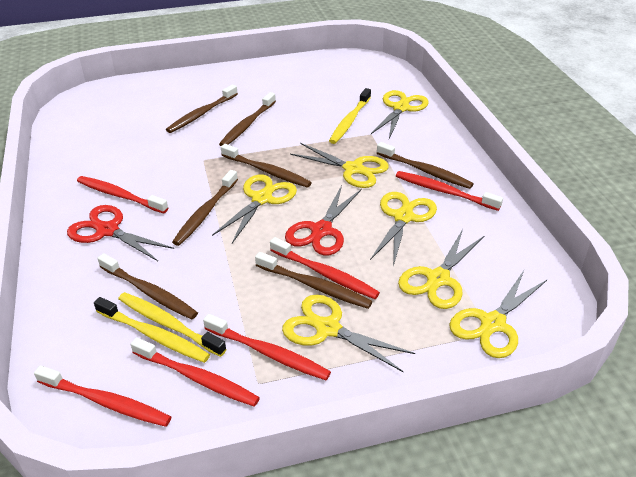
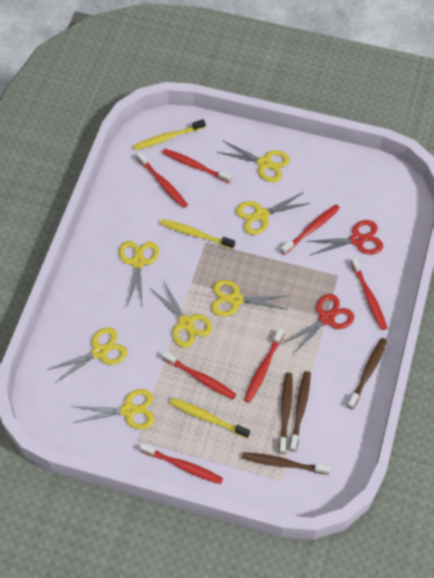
brown toothbrush: [97,253,198,320] [166,84,238,133] [172,170,238,246] [219,92,276,146] [221,144,312,188] [255,252,373,309] [377,142,473,189] = 7 -> [242,452,330,475] [279,373,293,454] [289,371,311,451] [347,338,387,409] = 4
red toothbrush: [34,365,171,427] [77,176,168,213] [131,337,260,407] [203,314,331,380] [270,237,380,299] [396,171,503,211] = 6 -> [136,152,188,208] [140,443,223,484] [162,149,232,183] [162,351,237,399] [244,328,285,403] [281,204,340,255] [350,257,387,330] = 7

